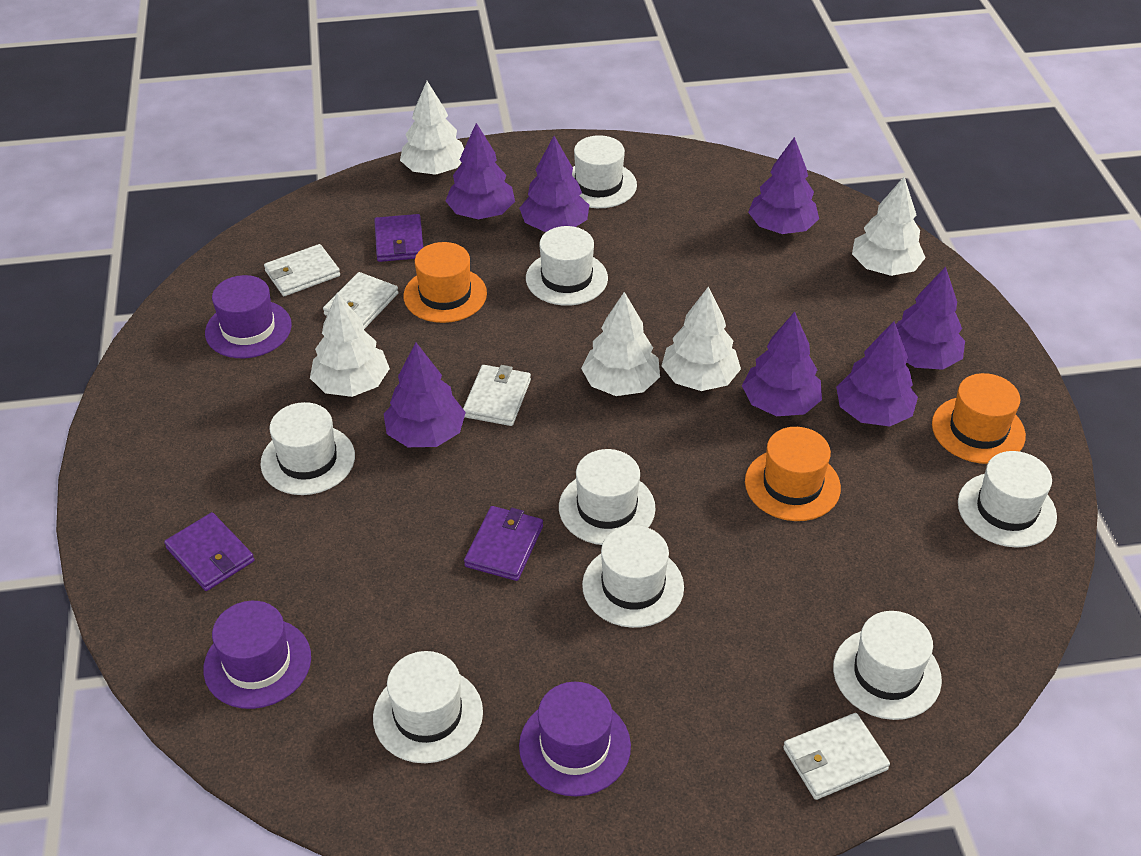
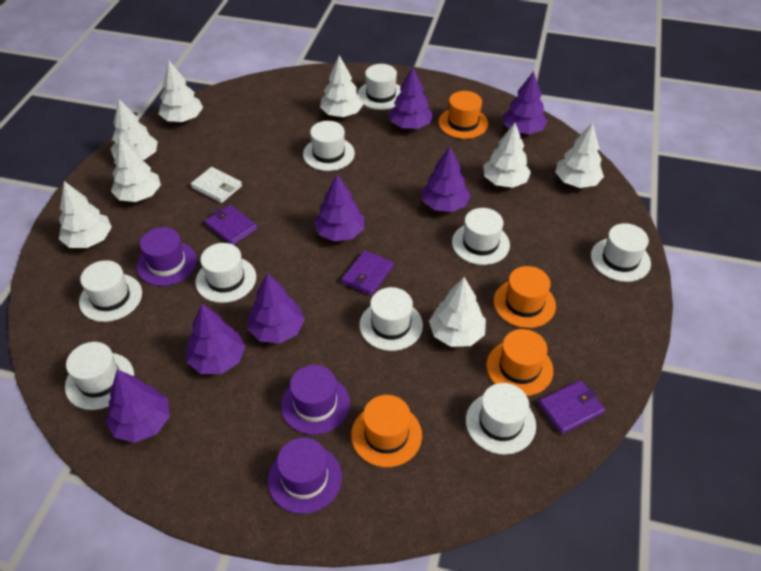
orange hat: [403,242,487,323] [745,427,841,521] [932,373,1026,464] = 3 -> [351,395,422,467] [438,91,488,139] [486,329,553,396] [494,266,556,328] = 4
white hat: [260,402,355,495] [373,651,483,763] [526,226,608,306] [559,449,656,545] [572,135,637,208] [582,525,684,628] [833,611,942,720] [958,451,1057,548] = 8 -> [65,342,134,410] [79,260,142,322] [195,243,256,303] [303,121,355,171] [357,64,401,110] [360,287,423,351] [452,208,510,265] [466,383,536,455] [591,223,651,282] = 9
white tree: [310,292,390,397] [400,81,464,175] [581,292,660,396] [662,287,741,391] [852,177,926,276] = 5 -> [59,181,112,248] [111,99,158,160] [111,137,161,202] [159,60,203,122] [320,55,364,117] [429,277,486,347] [483,123,531,188] [555,122,604,188] = 8
white wallet: [264,244,340,296] [323,272,399,328] [463,365,531,426] [783,713,890,800] = 4 -> [191,167,242,203] = 1

